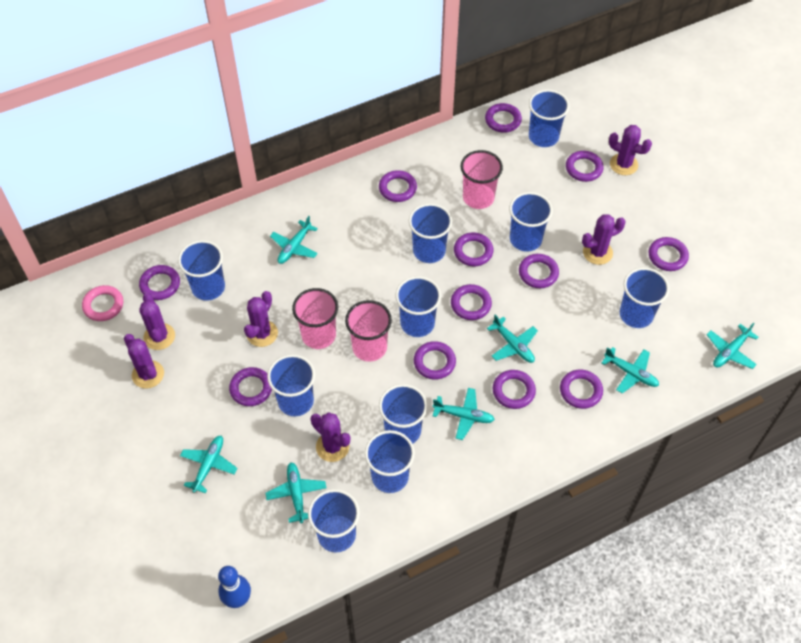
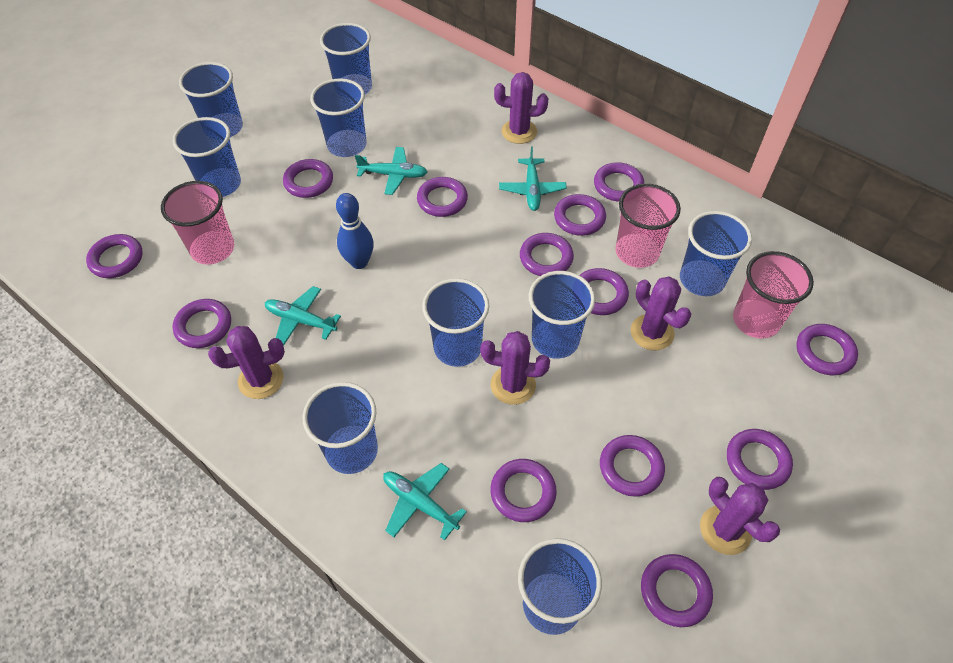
blue cup: [178,240,225,301] [267,354,315,416] [308,489,360,552] [365,430,415,493] [379,384,428,444] [396,276,441,337] [409,203,452,263] [509,192,553,252] [529,90,569,147] [620,267,669,328] = 10 -> [172,117,241,197] [179,62,243,137] [303,382,378,474] [310,78,366,157] [320,23,372,94] [422,278,489,367] [518,538,602,635] [529,271,595,359] [680,211,752,296] = 9
pink ring: [82,285,123,321] = 1 -> none = 0
purple cactus: [124,334,164,388] [139,293,175,350] [244,291,278,347] [311,412,351,462] [582,214,626,265] [609,125,652,175] = 6 -> [208,326,285,399] [480,331,550,405] [494,72,548,144] [631,277,691,350] [700,477,780,555] = 5
purple ring: [139,265,180,300] [229,367,272,406] [379,170,417,202] [414,341,456,380] [451,284,492,320] [454,232,494,266] [485,103,522,133] [493,370,536,409] [519,254,559,288] [560,370,603,409] [566,151,604,182] [649,237,689,271] = 12 -> [86,234,142,278] [173,299,231,348] [283,159,333,198] [417,177,468,217] [490,459,557,522] [520,233,574,276] [554,194,606,236] [579,268,629,315] [594,162,644,202] [600,435,665,497] [641,554,713,627] [727,429,793,490] [796,324,858,375] = 13
turquoise plane: [180,436,237,493] [265,462,326,523] [270,216,318,264] [433,388,495,440] [487,315,538,363] [601,347,659,393] [707,323,759,369] = 7 -> [265,286,341,346] [355,147,427,195] [383,463,467,540] [499,147,567,211] = 4

